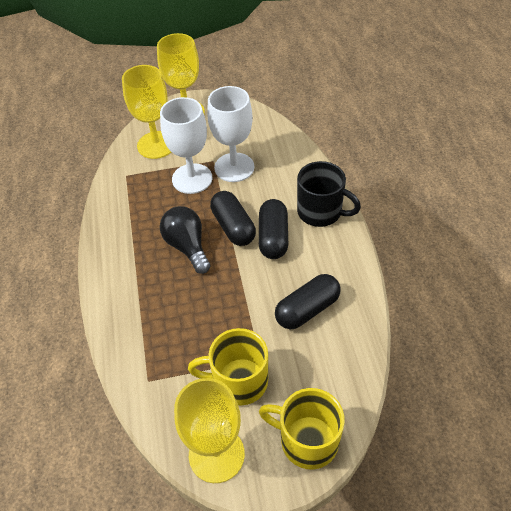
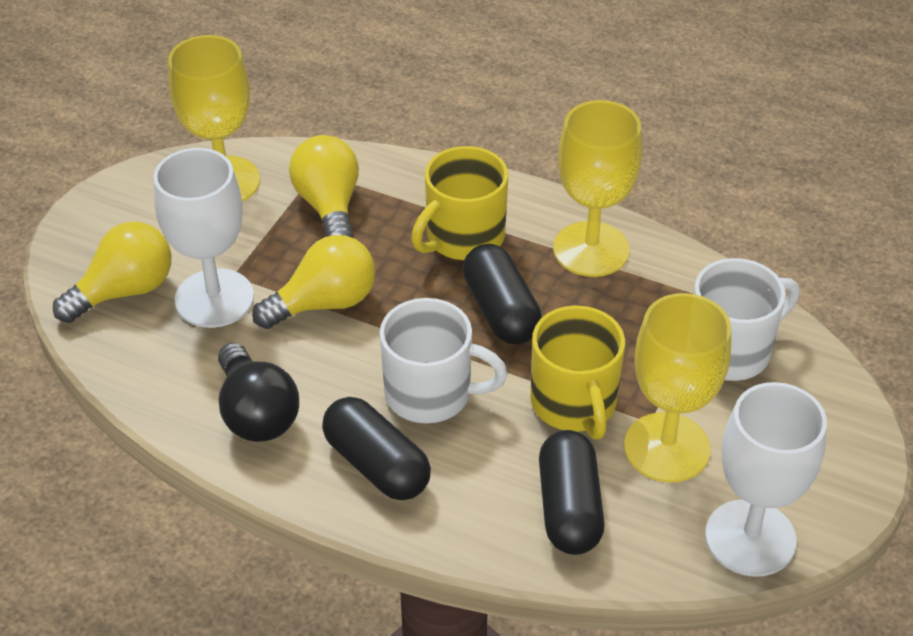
black mug: [297,161,361,227] = 1 -> none = 0
white mug: none = 0 -> [379,298,508,424] [694,258,800,381] = 2
yellow light bulb: none = 0 -> [53,222,171,323] [252,235,375,329] [289,135,359,238] = 3

